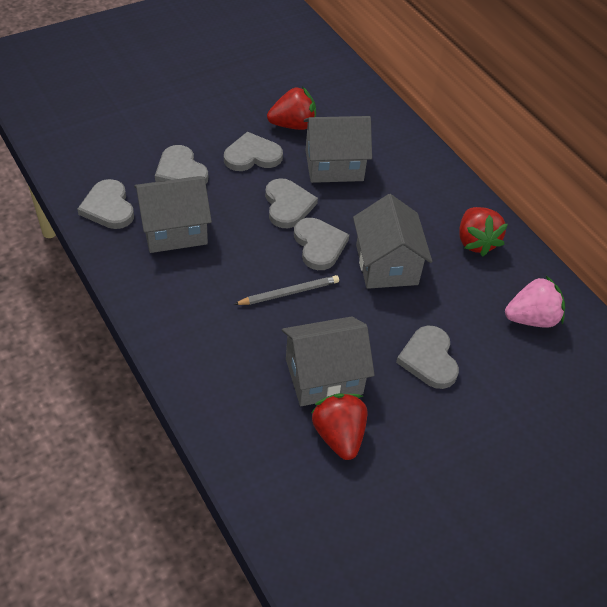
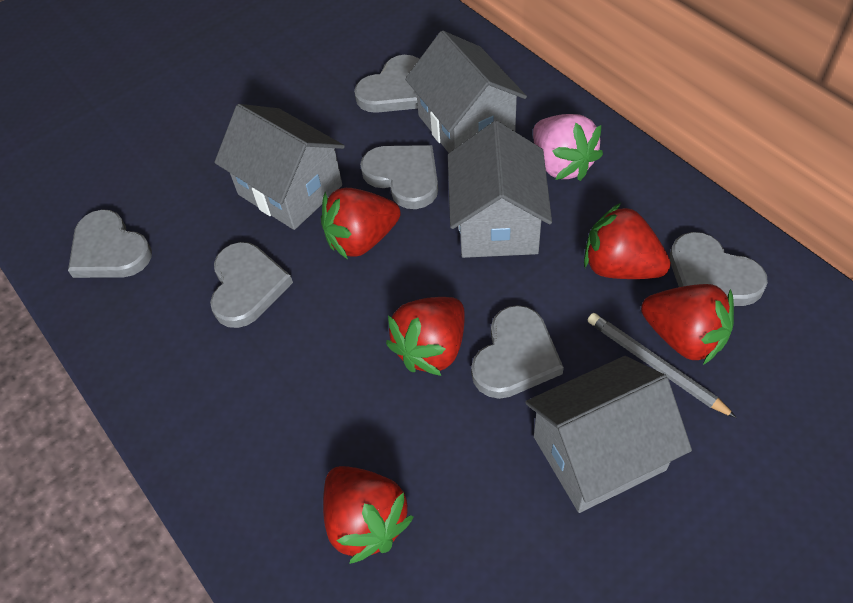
red strawberry: [267,87,316,130] [312,394,367,460] [459,207,508,257] = 3 -> [321,188,401,260] [323,466,413,564] [386,297,465,376] [584,203,671,279] [641,284,734,365] = 5

